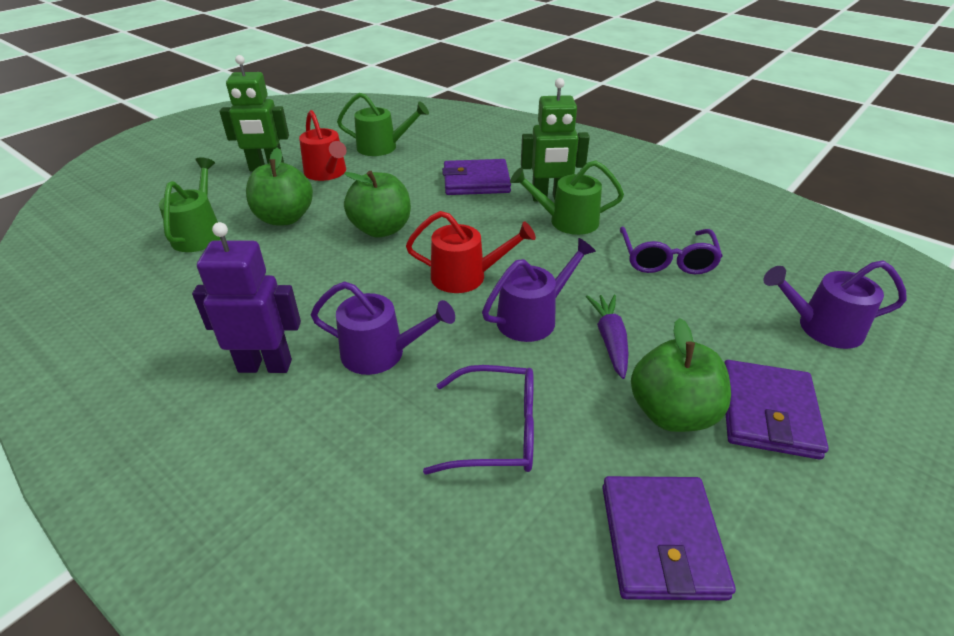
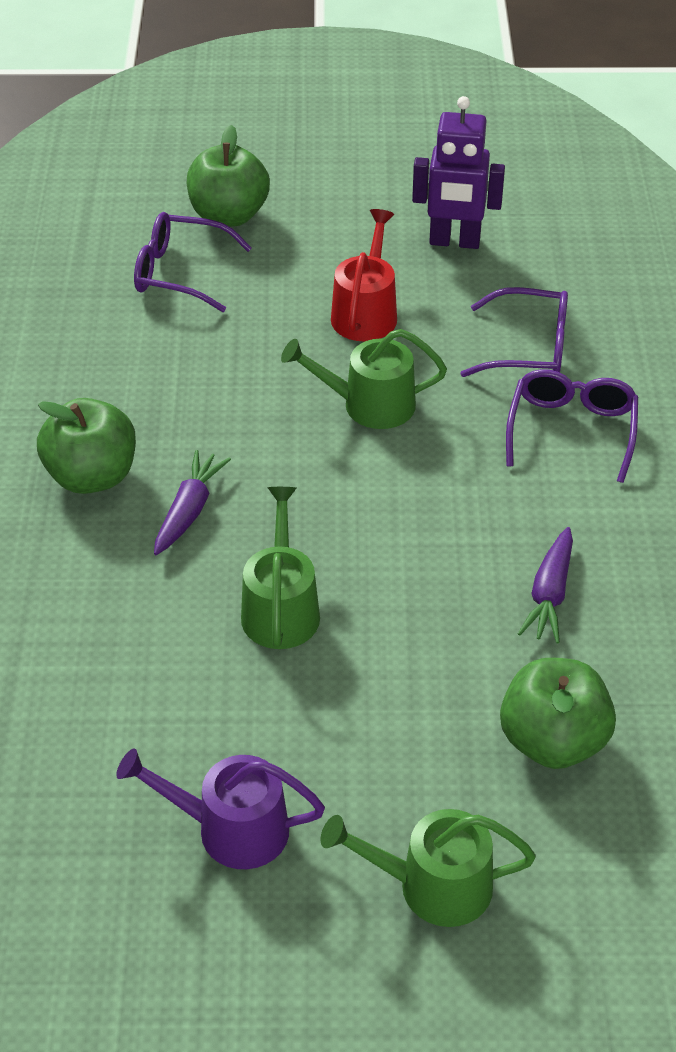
green robot: [220,55,289,171] [521,78,590,201] = 2 -> none = 0
purple carrot: [586,295,628,379] = 1 -> [154,450,231,555] [518,527,573,643] = 2
purple glasses: [423,365,534,474] [620,226,723,274] = 2 -> [134,212,252,312] [460,287,568,377] [506,369,638,483] = 3
purple wallet: [442,159,511,195] [602,476,736,601] [724,360,829,460] = 3 -> none = 0
purple watering can: [311,282,455,375] [482,238,596,342] [763,261,907,349] = 3 -> [116,749,325,869] = 1
red watering can: [299,110,346,181] [406,211,536,293] = 2 -> [331,209,397,342] = 1

